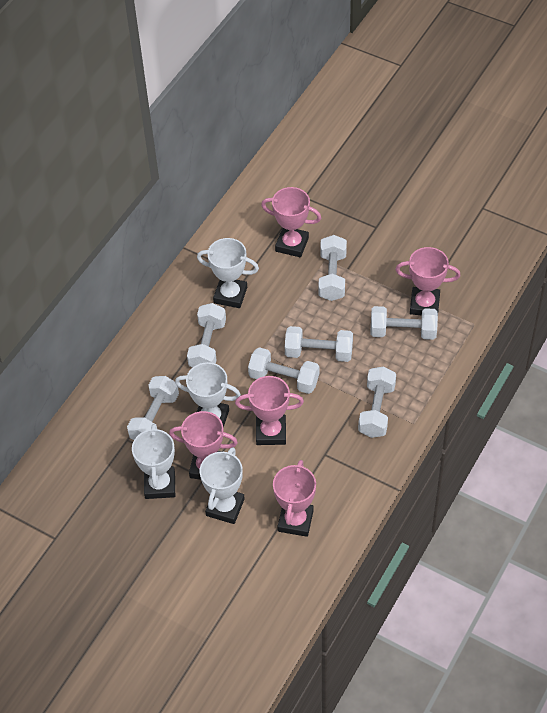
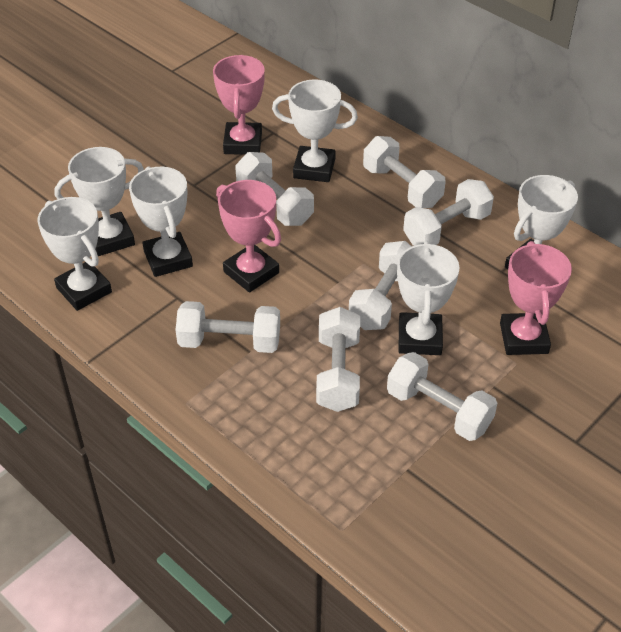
pink trophy: [169,411,238,480] [235,376,304,445] [261,187,321,257] [273,460,316,537] [396,247,460,315] = 5 -> [213,55,265,155] [216,180,281,293] [500,241,572,355] = 3
white trophy: [132,424,175,499] [175,362,241,428] [197,238,259,308] [199,447,245,524] = 4 -> [37,197,112,311] [55,147,144,256] [129,166,193,277] [272,79,358,182] [397,241,460,355] [505,175,578,269] = 6

